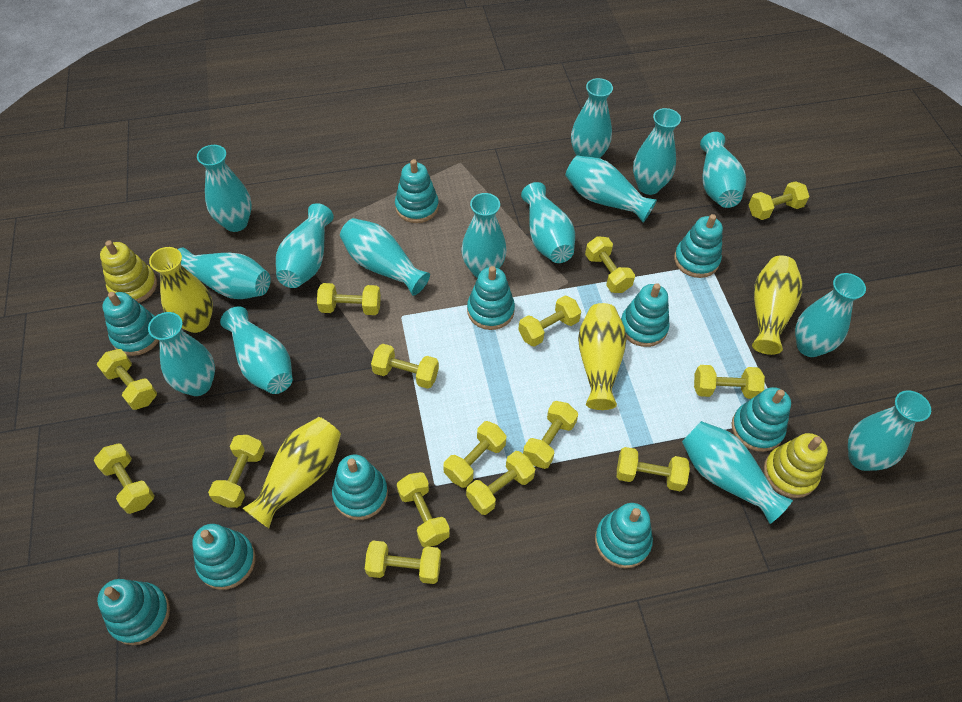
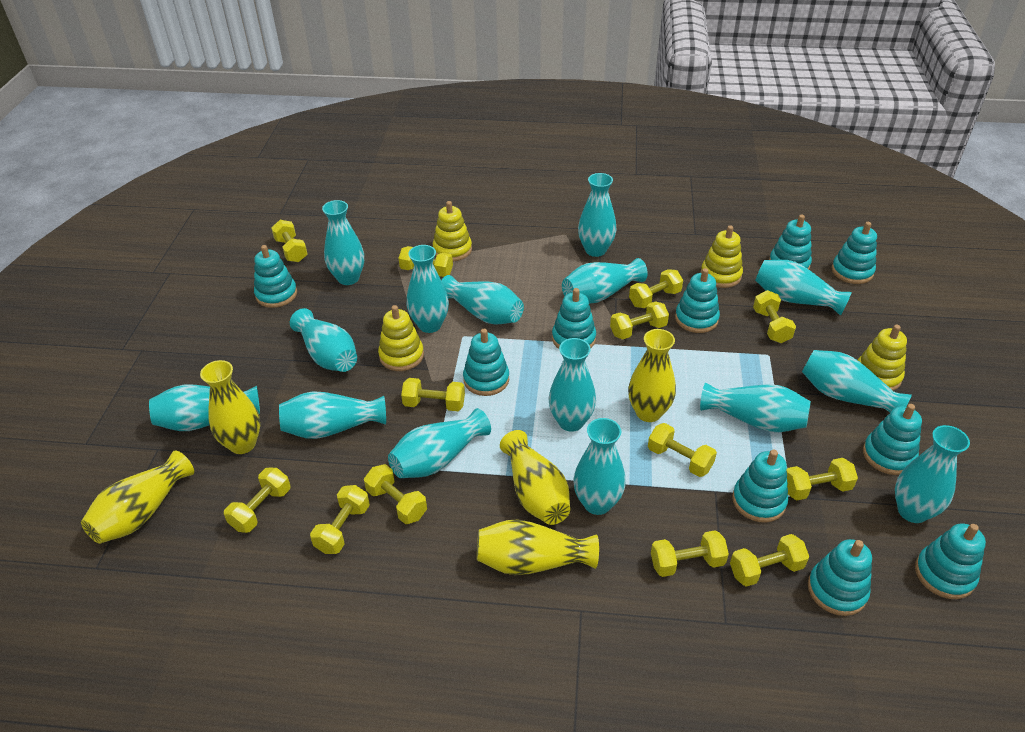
yellow dumbbell: [94,443,155,514] [97,349,157,410] [208,435,265,508] [317,283,381,315] [365,541,441,584] [371,344,439,389] [397,472,450,548] [443,421,507,488] [466,451,535,515] [518,296,581,347] [523,401,578,469] [585,236,635,293] [617,447,690,491] [694,365,765,399] [749,181,809,220] = 15 -> [224,468,290,533] [271,220,308,262] [310,485,370,554] [364,464,427,524] [398,246,453,277] [401,378,465,411] [610,302,669,339] [629,269,683,308] [648,423,717,477] [651,530,729,577] [730,534,809,587] [753,290,796,343] [787,458,858,500] = 13
yellow stacking toy: [100,240,157,303] [764,433,828,498] = 2 -> [378,305,424,371] [433,201,472,261] [700,225,743,288] [858,325,907,391] = 4
yellow vase: [149,247,213,333] [242,417,341,528] [578,303,627,410] [752,255,803,355] = 4 -> [81,451,194,544] [200,360,260,454] [477,519,599,575] [500,430,570,525] [628,329,676,422] = 5

